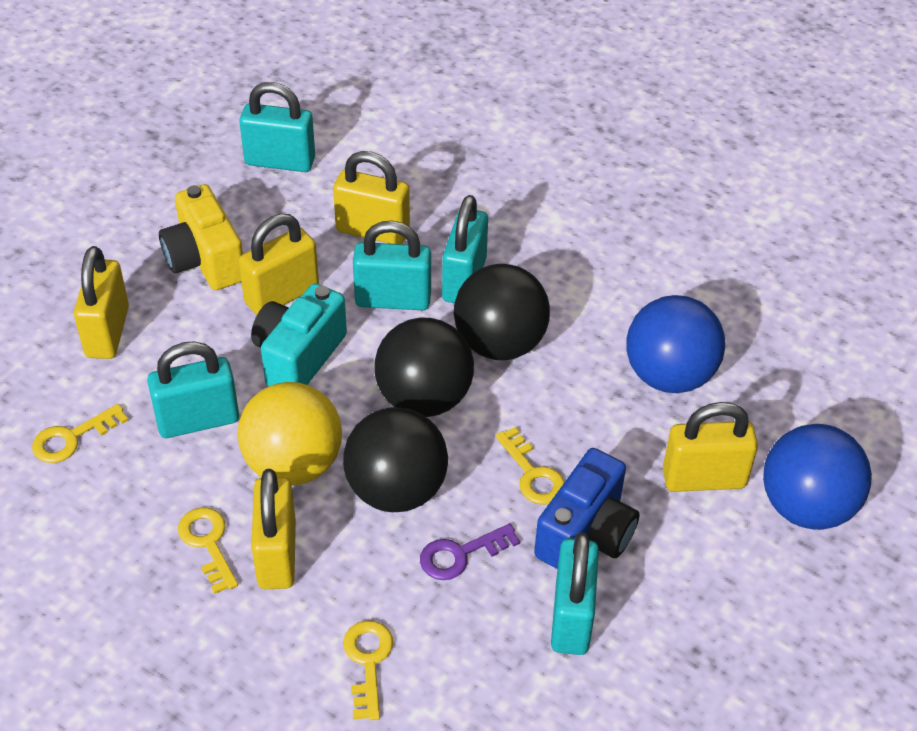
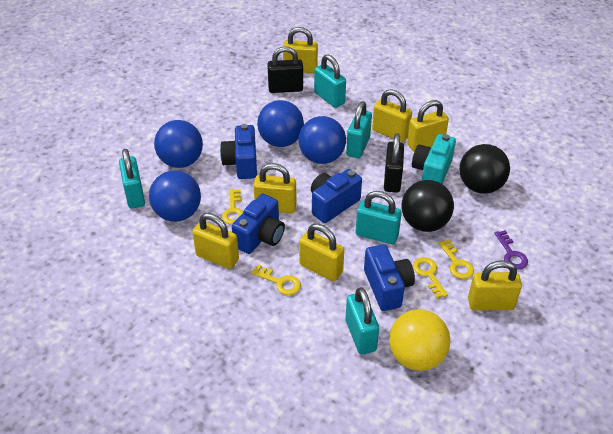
black ball: [343,407,448,512] [374,318,474,417] [454,264,550,360] = 3 -> [401,180,454,232] [459,144,510,194] = 2
black padlock: none = 0 -> [267,46,303,93] [384,133,404,193] = 2
blue ball: [627,295,725,393] [763,424,872,530] = 2 -> [149,170,201,222] [154,120,203,168] [257,100,304,147] [298,116,346,164] = 4
blue camera: [534,448,640,569] = 1 -> [220,124,257,179] [232,194,285,254] [311,169,362,223] [364,244,415,311] = 4
yellow camera: [159,184,243,290] = 1 -> none = 0
yellow padlock: [74,246,129,359] [239,214,319,315] [251,469,296,589] [333,151,410,244] [663,402,758,492] = 5 -> [192,213,239,269] [253,163,296,213] [283,27,318,73] [299,224,344,281] [372,89,412,142] [407,100,449,152] [468,260,522,310] = 7

